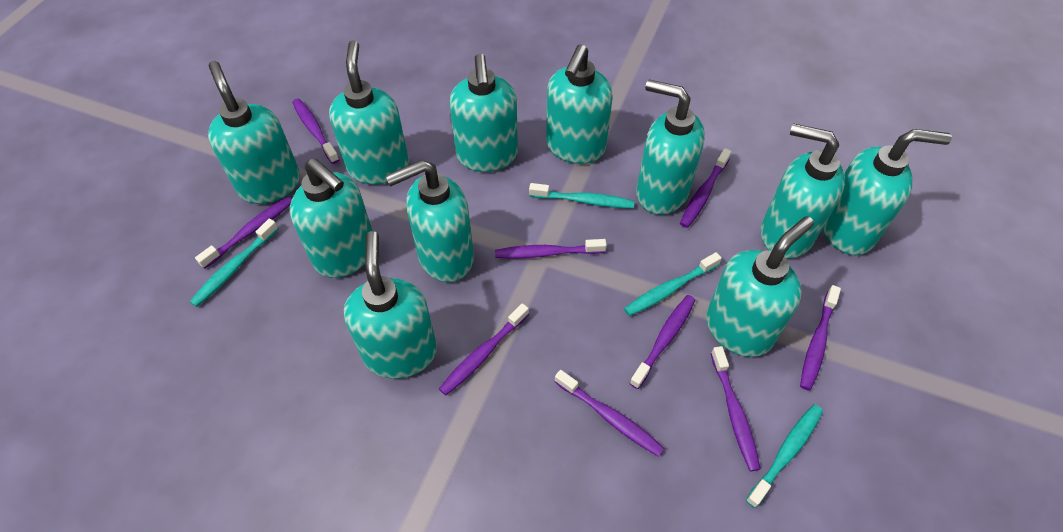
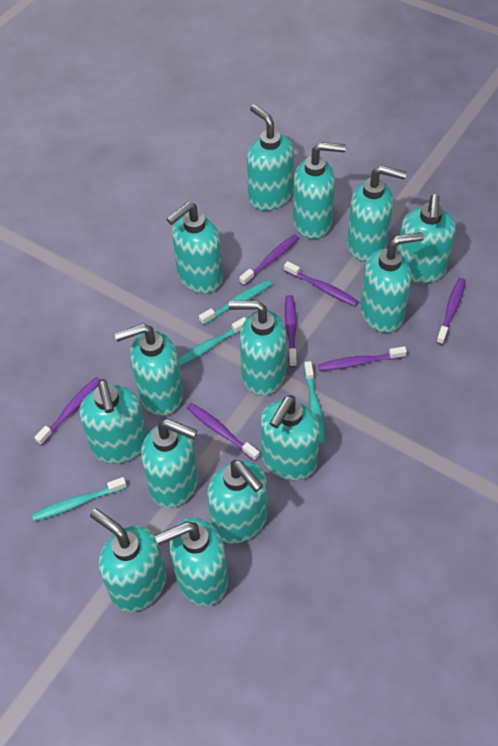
purple toothbrush: [195,197,292,269] [292,98,340,164] [439,303,529,396] [495,239,607,259] [555,370,664,457] [629,295,696,389] [680,148,732,228] [711,346,760,471] [800,285,841,391] = 9 -> [34,377,100,446] [187,403,260,461] [239,234,299,286] [284,261,359,306] [285,295,297,367] [318,346,407,371] [436,278,466,345] = 7
turquoise soap dispenser: [208,61,300,204] [290,158,372,278] [329,40,409,184] [344,231,437,379] [386,160,474,282] [449,54,518,172] [546,44,613,164] [636,80,705,215] [706,216,814,357] [761,123,845,259] [823,129,952,255] = 11 -> [79,379,147,464] [90,509,166,612] [115,323,183,416] [141,419,198,508] [155,517,228,606] [167,202,223,294] [207,460,267,544] [229,301,286,396] [247,104,294,211] [260,395,320,480] [293,142,346,239] [347,166,407,262] [360,232,424,333] [397,194,456,283] = 14

